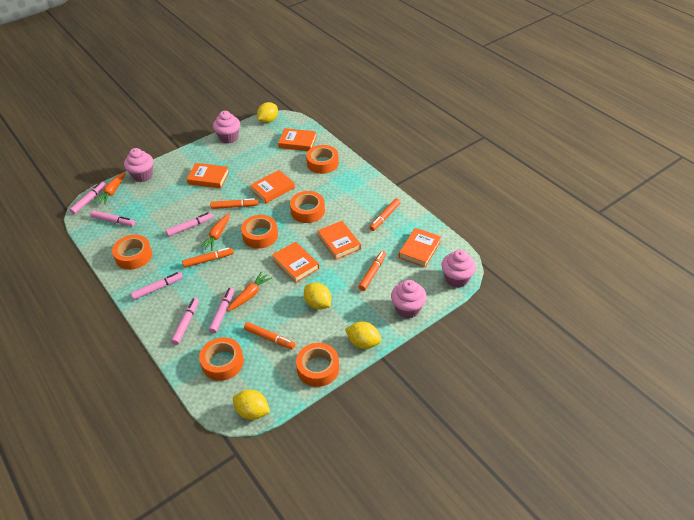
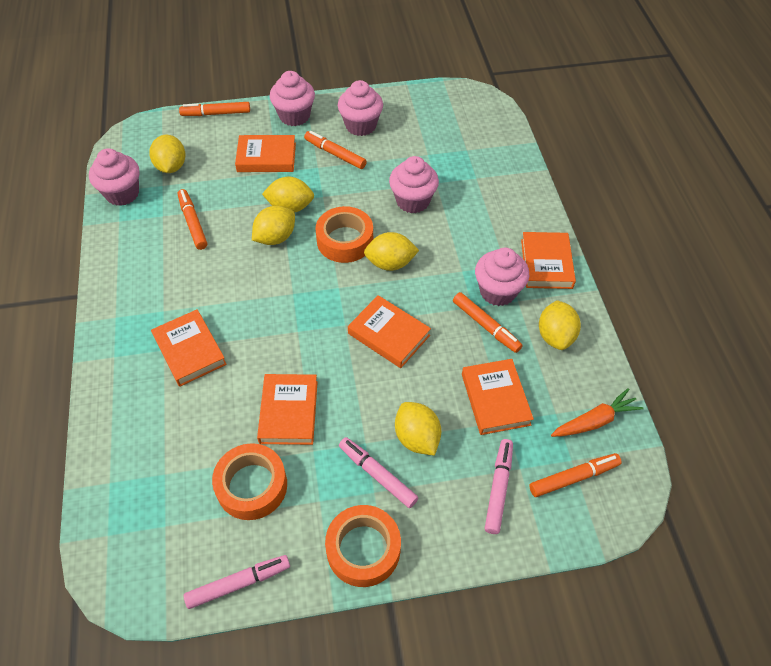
orange carrot: [94,172,125,205] [199,213,230,251] [227,271,272,311] = 3 -> [551,388,644,437] = 1
orange tape: [112,235,152,270] [199,337,244,381] [241,215,278,249] [290,191,325,223] [296,343,339,387] [306,145,339,174] = 6 -> [212,443,287,520] [315,206,373,263] [325,505,401,587] = 3
pink cupcake: [124,148,153,182] [213,111,240,143] [391,280,427,318] [441,250,476,288] = 4 -> [89,148,139,206] [270,71,315,126] [338,80,383,136] [389,156,439,213] [475,248,529,306] = 5
pink marker: [70,182,106,214] [90,210,135,226] [131,272,183,300] [166,212,213,237] [171,298,199,345] [209,287,234,333] = 6 -> [184,555,290,609] [339,437,418,508] [485,439,513,534] = 3
yellow lemon: [233,390,270,420] [257,102,278,123] [304,283,331,310] [345,322,381,349] = 4 -> [149,135,186,173] [252,206,295,245] [262,177,314,213] [364,232,419,271] [395,402,441,456] [539,300,581,350] = 6

